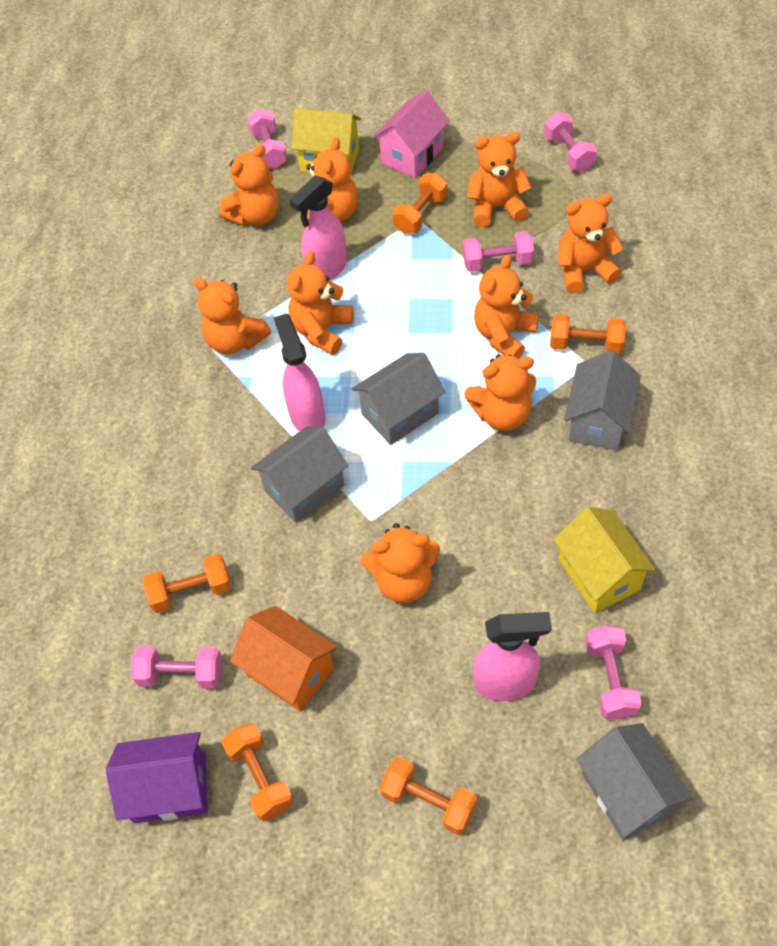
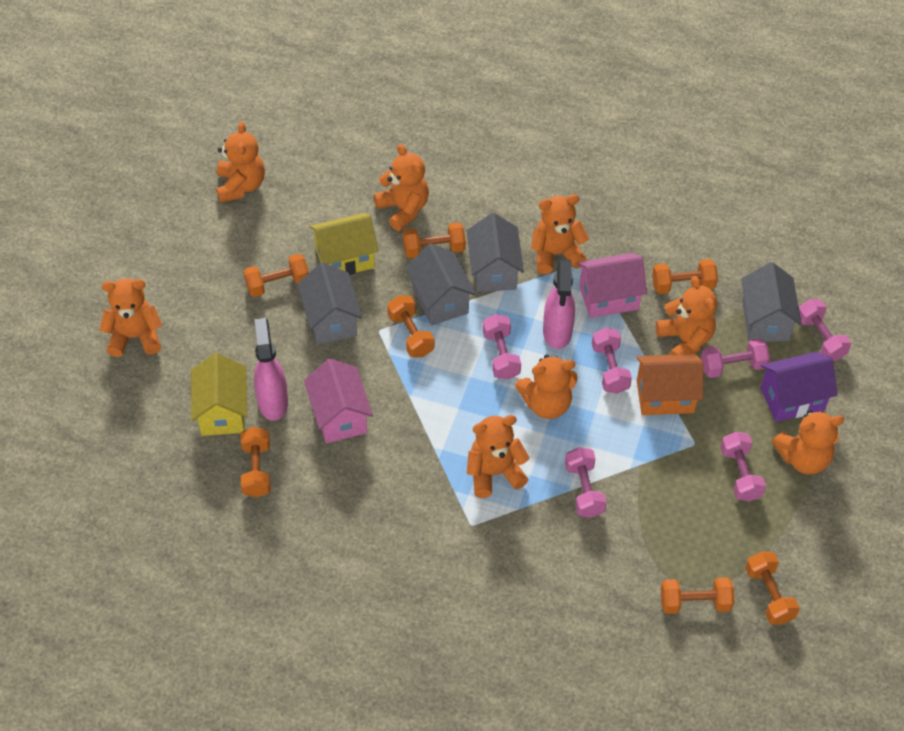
orange dumbbell: [143,554,231,613] [221,723,294,821] [380,757,477,835] [393,173,448,234] [550,314,626,354] = 5 -> [240,427,271,497] [244,254,309,297] [387,295,435,357] [403,222,466,259] [652,259,718,294] [661,577,734,614] [745,552,800,624] = 7
orange teddy bear: [193,277,271,354] [220,144,279,226] [287,251,353,355] [304,137,358,228] [360,523,440,603] [464,354,536,431] [467,132,532,227] [474,255,539,359] [558,193,624,294] = 9 -> [100,278,162,357] [216,121,265,203] [374,144,429,231] [467,415,530,498] [515,354,577,419] [531,194,589,274] [655,276,717,355] [772,409,844,475] = 8
pink dumbbell: [131,645,222,689] [247,109,287,169] [463,231,534,272] [544,112,597,172] [585,625,642,720] = 5 -> [483,314,521,380] [565,447,607,518] [592,328,632,394] [701,338,770,378] [721,432,766,502] [799,299,851,361] = 6
pink house: [373,90,450,178] = 1 -> [304,358,373,443] [577,253,647,318] = 2
pink spray bottle: [274,313,325,431] [289,175,347,281] [473,612,552,701] = 3 -> [254,318,288,421] [543,260,575,349] = 2

